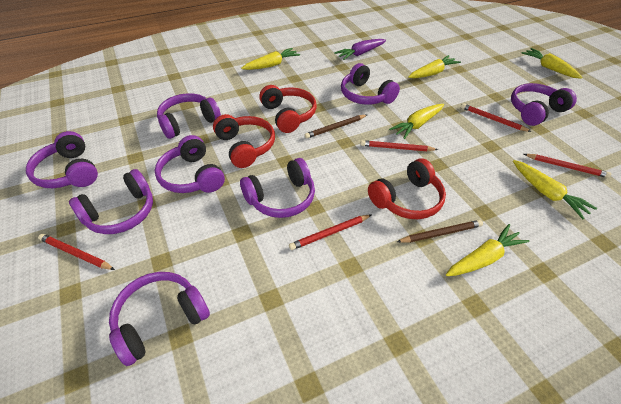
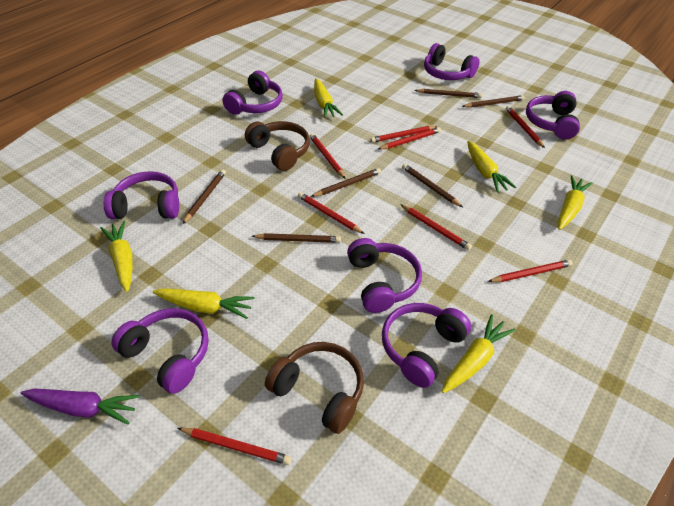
brown headphones: none = 0 -> [245,121,310,171] [265,342,364,434] = 2
brown pencil: [305,115,367,139] [397,220,483,243] = 2 -> [183,169,226,224] [252,233,341,243] [311,168,381,197] [402,164,463,207] [415,89,482,98] [462,95,525,108] = 6
purple headphones: [26,131,98,188] [69,169,153,234] [109,272,210,366] [155,135,225,193] [157,93,221,139] [240,158,315,218] [341,63,400,105] [511,83,577,126] = 8 -> [103,171,179,219] [111,308,209,394] [222,71,283,115] [347,238,422,313] [382,303,471,388] [424,43,480,80] [526,91,580,140] = 7
red headphones: [213,114,275,168] [259,85,317,133] [368,158,446,219] = 3 -> none = 0
red pencil: [38,234,115,270] [289,215,371,250] [360,140,438,151] [461,103,532,132] [524,154,611,178] = 5 -> [178,428,291,465] [298,192,364,234] [310,133,346,179] [370,126,438,143] [378,127,441,150] [400,204,472,250] [488,260,573,282] [506,106,545,148] = 8

